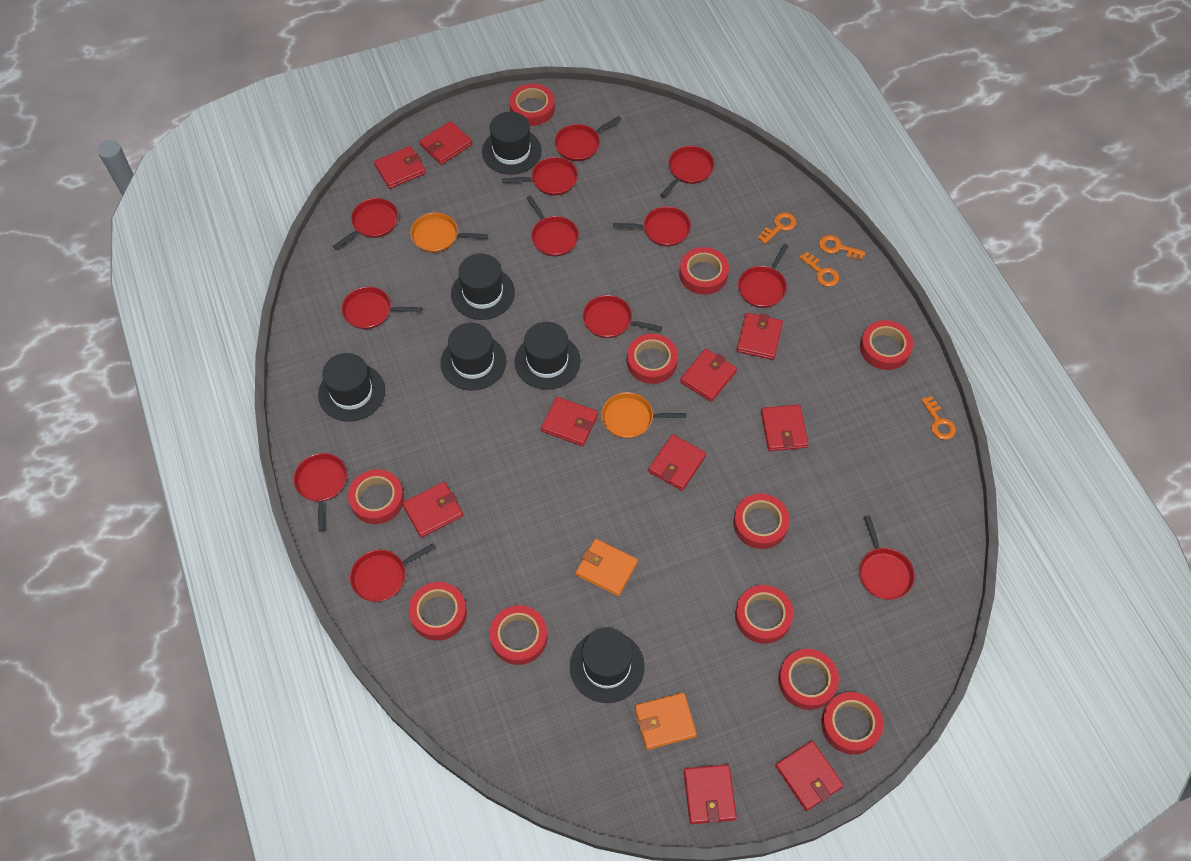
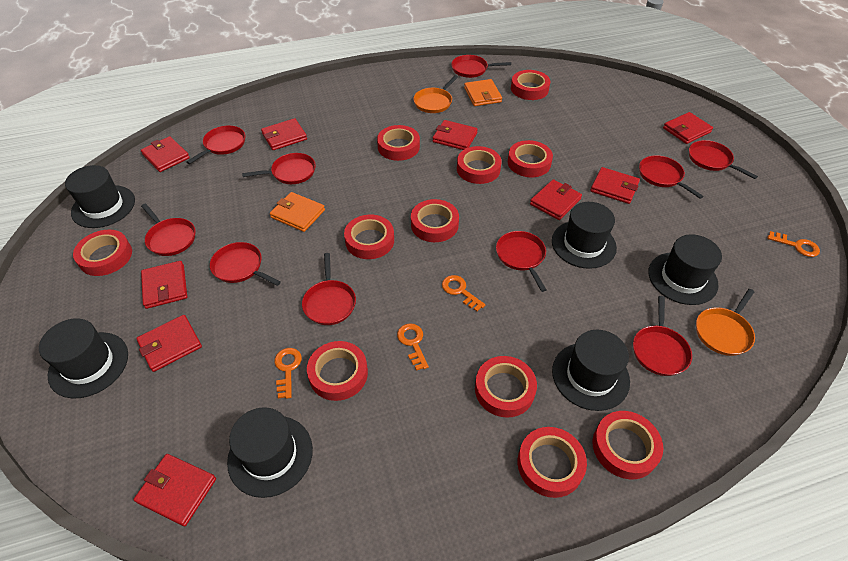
red pan: [294,453,347,531] [333,198,398,249] [341,287,422,329] [350,543,435,602] [502,157,578,196] [526,195,579,256] [554,116,621,161] [583,295,662,338] [613,207,691,246] [660,146,715,197] [738,244,788,308] [859,515,915,600] = 12 -> [141,203,196,256] [186,126,245,164] [210,242,281,286] [242,153,316,184] [302,253,356,325] [451,55,511,78] [496,231,546,292] [633,296,692,376] [639,155,704,199] [689,140,758,179] = 10
red wallet: [374,146,426,189] [402,482,463,538] [419,121,472,165] [541,397,598,446] [648,434,706,491] [680,349,737,402] [684,764,737,824] [736,313,783,360] [761,405,808,451] [775,741,844,811] = 10 -> [134,454,216,526] [136,315,202,372] [141,136,190,172] [141,261,187,309] [261,118,307,150] [433,120,478,150] [530,179,582,220] [590,167,640,204] [663,112,713,144] = 9

